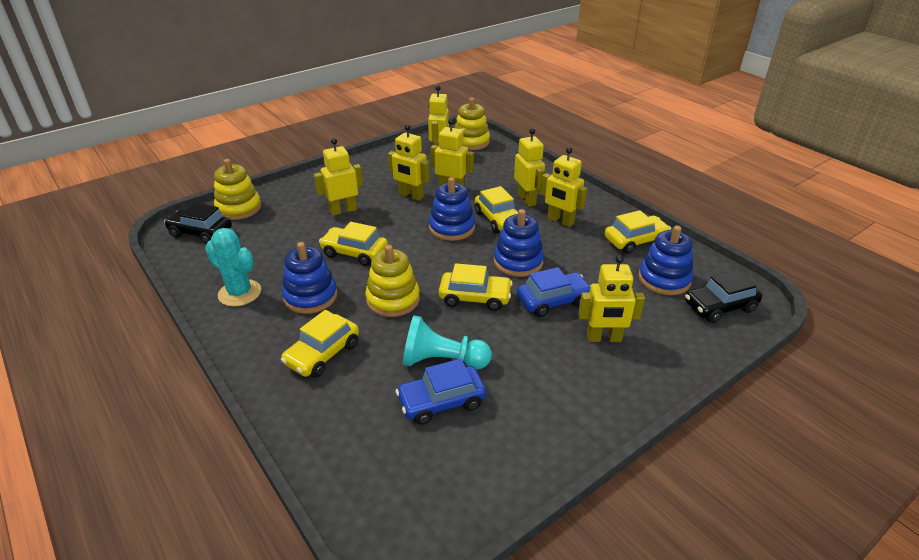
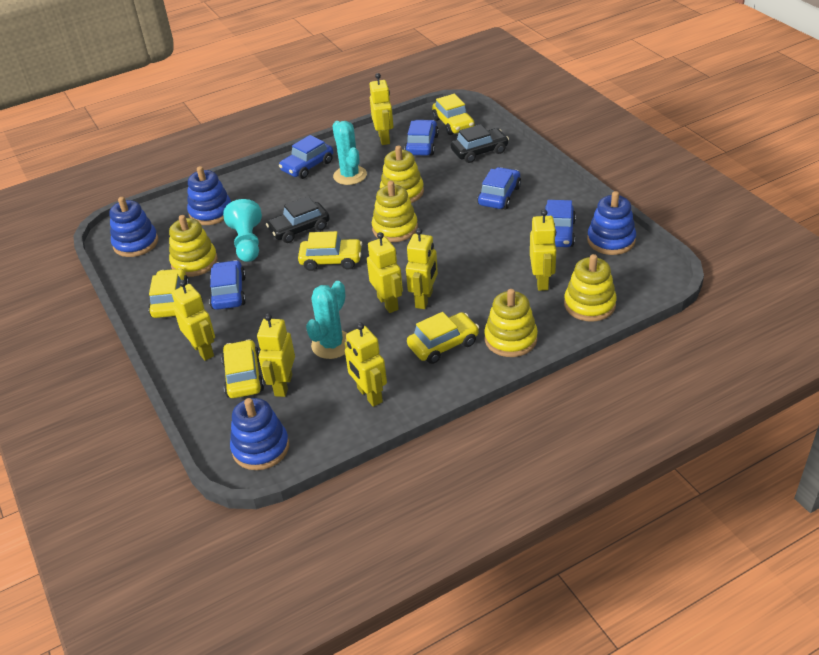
blue car: [395,359,486,425] [517,267,591,317] = 2 -> [209,260,246,310] [279,135,333,179] [404,120,439,156] [477,167,521,210] [545,200,576,247] = 5
turquoise cactus: [205,228,261,306] = 1 -> [306,281,347,359] [333,121,367,185] = 2
yellow stacking toy: [214,159,261,220] [365,245,420,317] [454,98,490,150] = 3 -> [169,215,218,277] [372,181,418,242] [380,145,424,203] [484,289,538,357] [564,254,617,322] = 5

